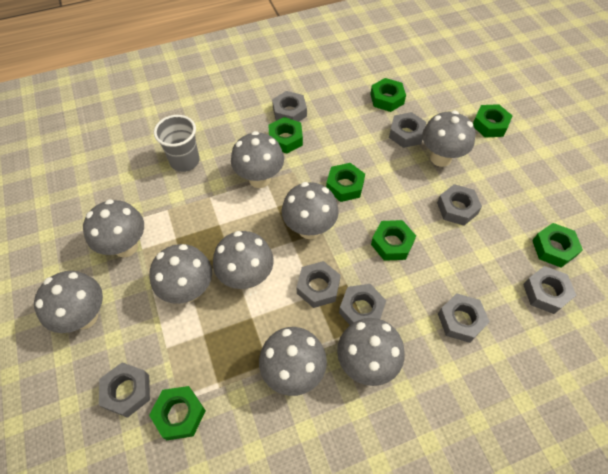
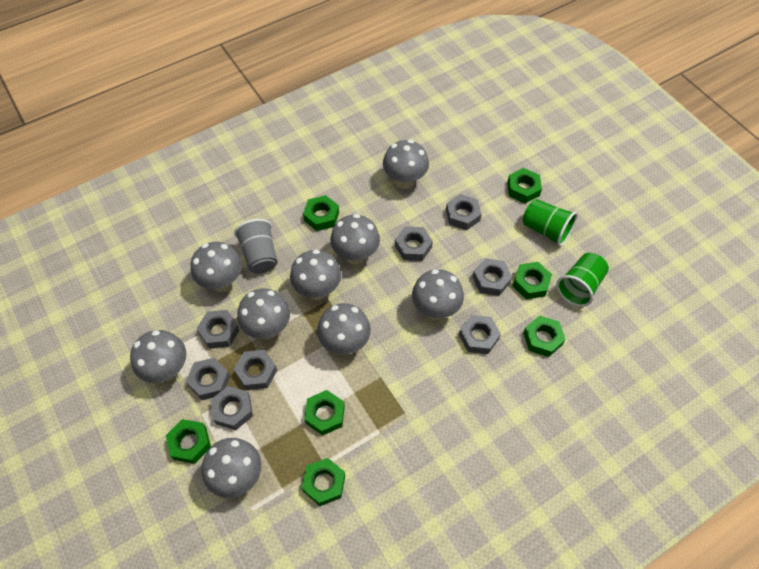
green cup: none = 0 -> [523,199,577,246] [556,253,609,307] = 2

